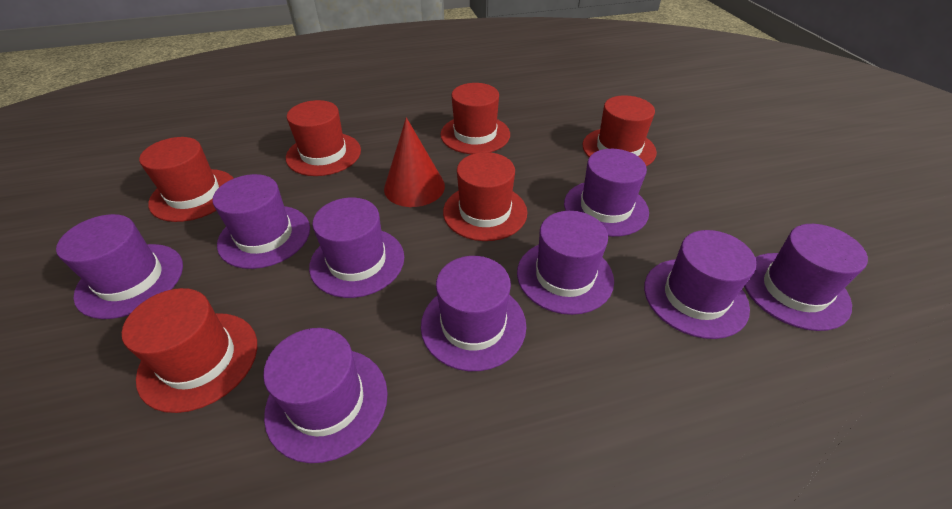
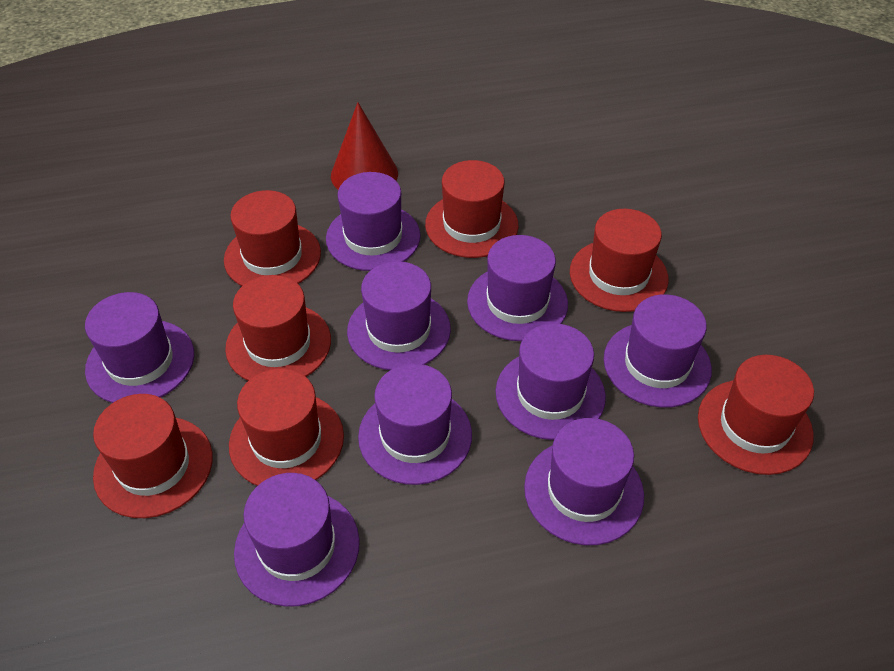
red hat: [122,288,257,413] [139,137,234,222] [286,100,361,176] [440,83,510,154] [443,152,527,241] [583,95,657,166] = 6 -> [93,394,213,518] [224,190,321,286] [225,275,331,381] [229,368,344,486] [425,160,519,258] [570,209,669,312] [698,355,814,475] = 7

